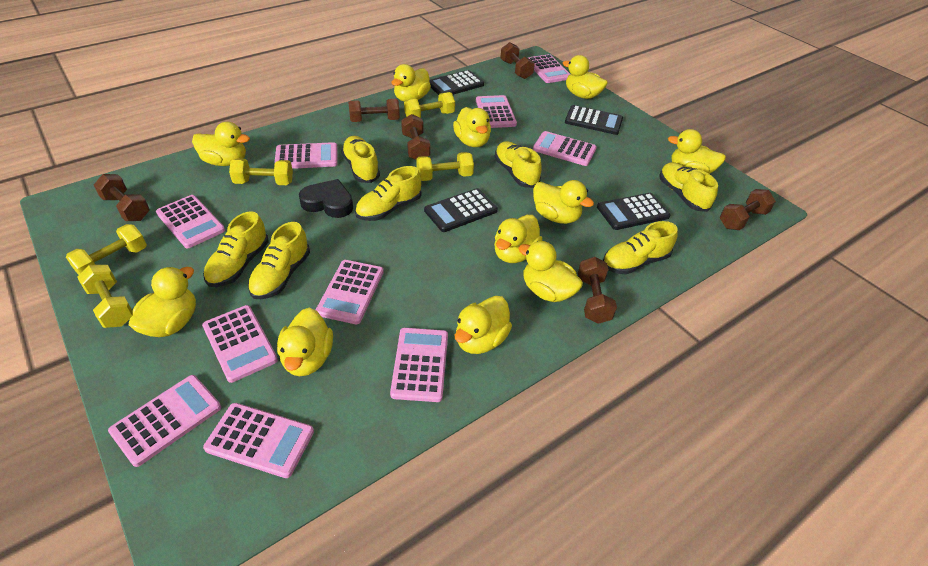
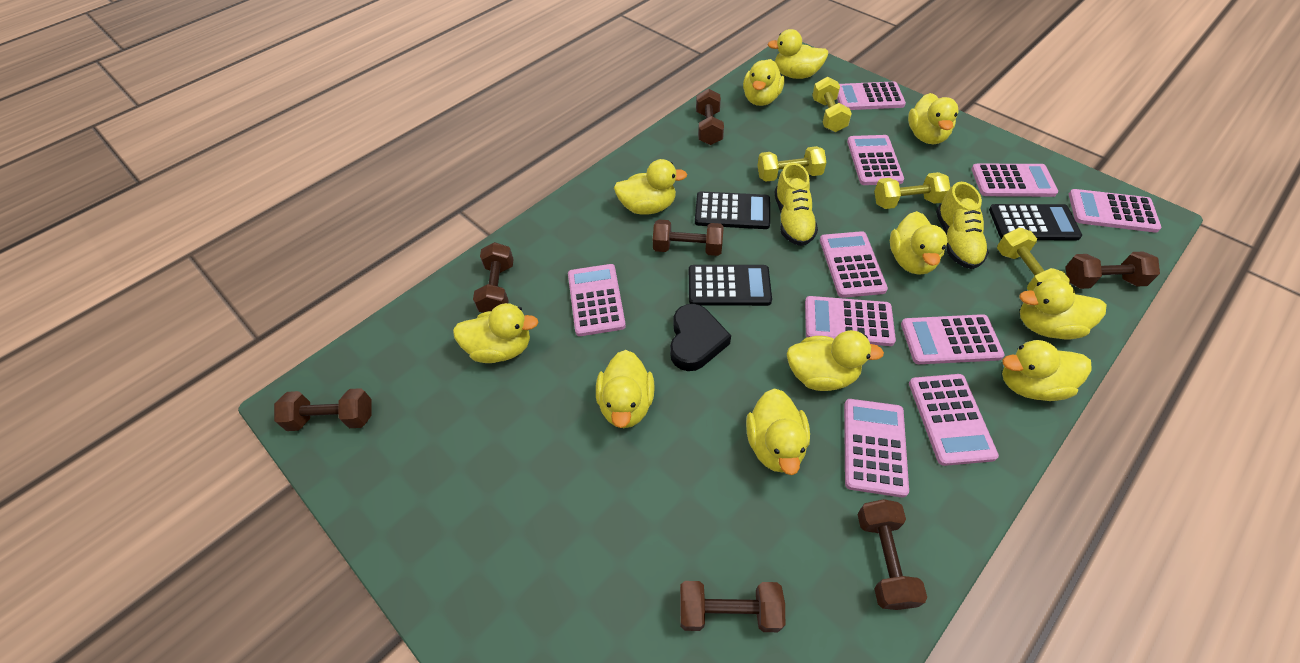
black calculator: [424,188,498,232] [429,70,484,95] [565,105,623,135] [597,193,670,230] = 4 -> [689,265,772,306] [695,191,770,229] [989,204,1082,240] = 3
brown dumbbell: [94,174,150,221] [348,99,400,122] [401,114,430,160] [500,42,535,79] [578,257,617,324] [720,189,776,230] = 6 -> [274,388,372,431] [473,242,514,313] [653,220,724,256] [680,581,785,632] [696,89,724,145] [857,499,927,610] [1066,251,1160,289] = 7
yellow dumbbell: [66,224,147,275] [77,265,133,328] [229,159,293,185] [404,92,455,118] [416,152,474,181] = 5 -> [757,146,827,182] [812,77,852,132] [874,172,950,209] [997,228,1070,291] = 4
yellow shoe: [203,211,268,287] [248,222,310,299] [341,136,380,183] [355,166,421,221] [494,141,542,188] [603,221,678,275] [660,162,718,212] = 7 -> [774,163,818,246] [936,182,989,269] = 2

